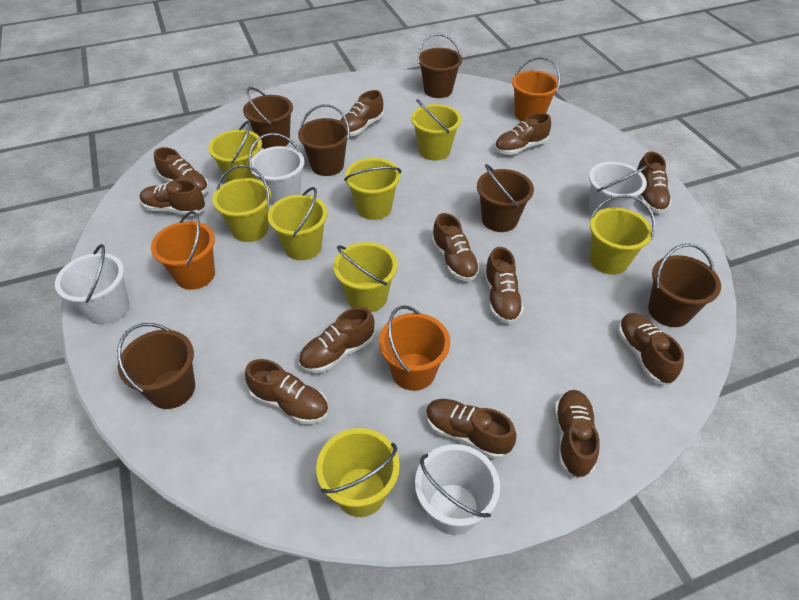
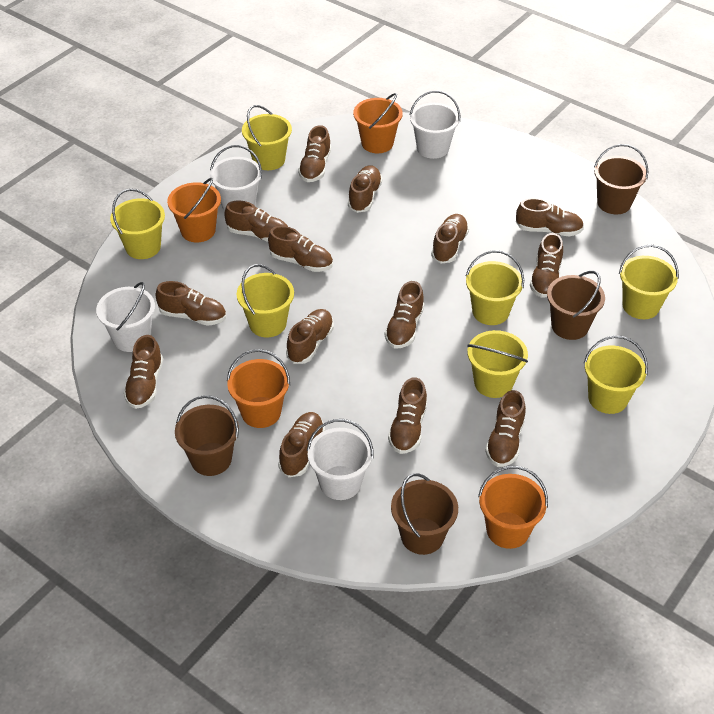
brown bucket: [117,323,195,409] [243,87,293,149] [298,104,350,176] [418,34,462,98] [477,164,534,232] [648,243,721,327] = 6 -> [175,395,239,476] [391,473,458,555] [547,271,605,340] [594,144,648,214] = 4
brown shoe: [140,180,205,216] [154,147,209,195] [245,359,329,424] [299,307,374,373] [340,90,384,136] [426,399,517,459] [432,213,480,281] [484,247,524,324] [494,113,551,155] [554,390,600,479] [617,313,684,385] [638,152,672,213] = 12 -> [124,335,163,409] [155,281,226,326] [224,201,288,242] [268,226,333,272] [278,412,325,478] [286,309,334,364] [298,125,331,182] [348,165,383,213] [385,281,424,348] [388,377,427,454] [431,214,469,264] [485,390,526,467] [516,198,584,236] [530,233,563,298] = 14
orange bucket: [151,211,215,290] [379,305,450,391] [512,57,560,121] = 3 -> [167,178,221,242] [227,349,290,428] [353,93,403,153] [478,466,548,549] = 4
yellow bucket: [208,120,262,182] [212,165,271,242] [268,187,327,260] [316,428,400,517] [333,242,397,312] [344,158,401,220] [411,99,461,160] [589,195,655,275] = 8 -> [110,188,165,259] [237,264,294,337] [242,105,292,170] [466,250,524,325] [467,330,528,398] [584,335,648,414] [619,245,679,319] = 7

